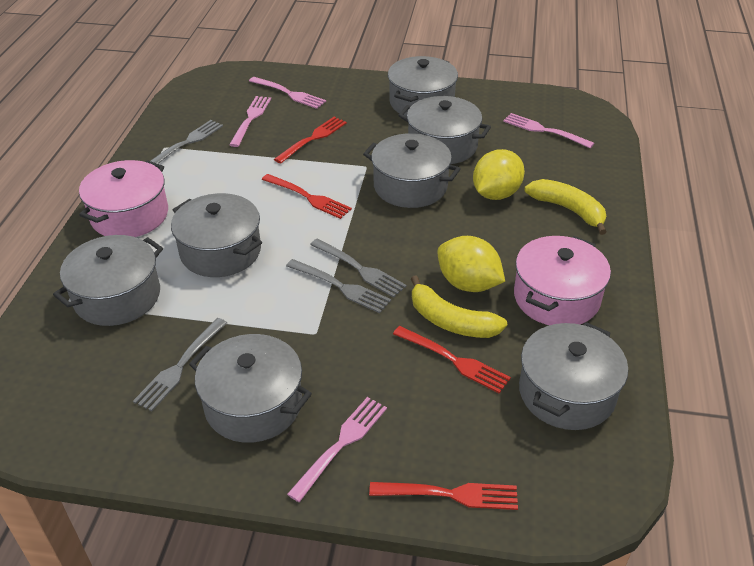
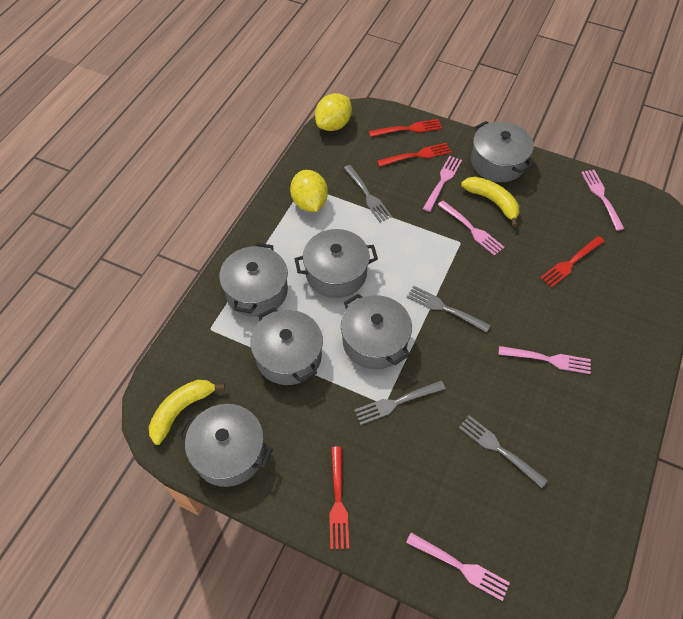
grey pot: [53,235,163,326] [171,193,262,277] [189,334,312,443] [363,133,461,208] [388,56,458,117] [398,96,491,164] [519,322,628,430] = 7 -> [178,404,273,487] [219,243,288,317] [250,307,323,385] [294,229,378,298] [341,294,412,370] [471,121,534,182] = 6
pink fork: [229,96,271,147] [249,77,326,109] [287,397,387,502] [503,113,594,148] = 4 -> [406,533,510,601] [423,156,462,212] [438,201,504,256] [499,346,591,374] [581,170,624,231] = 5
pink pot: [79,160,168,237] [514,236,611,325] = 2 -> none = 0

